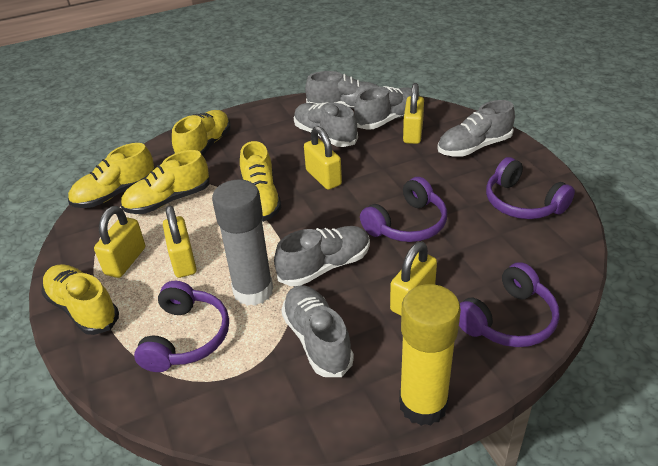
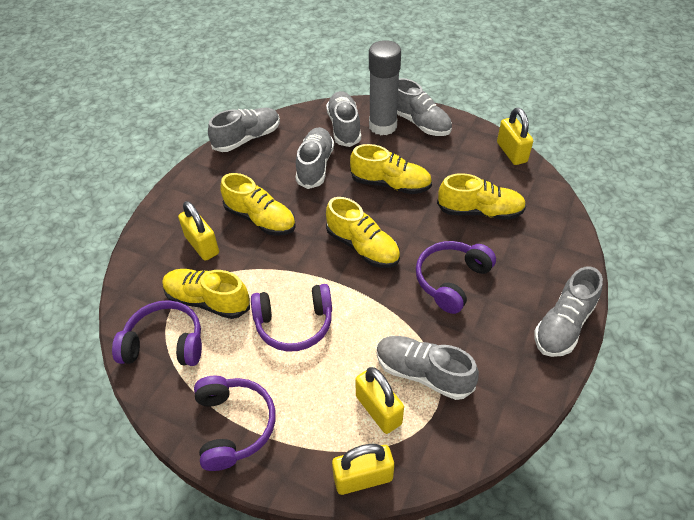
yellow glue stick: [399,284,461,426] = 1 -> none = 0
yellow padlock: [94,206,145,278] [163,206,197,278] [304,126,342,190] [390,241,437,316] [403,83,424,144] = 5 -> [178,201,219,261] [332,444,394,495] [355,367,404,434] [497,108,533,165] = 4

